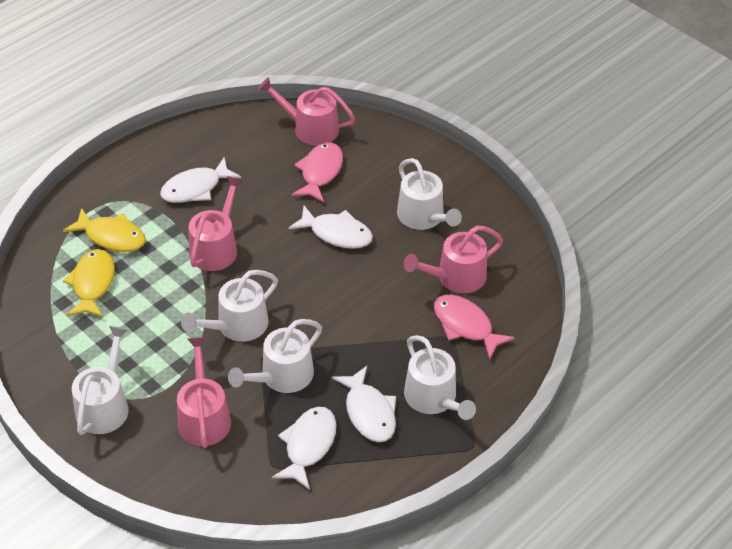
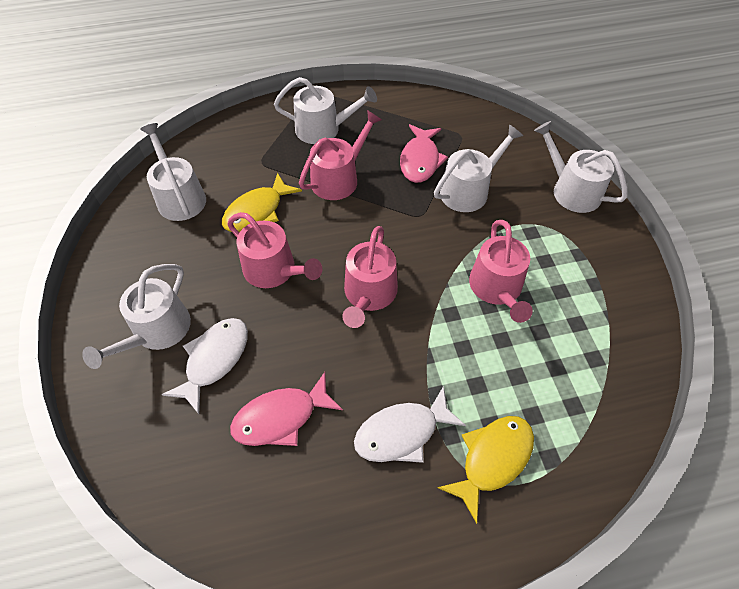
white fish: [160,157,241,203] [272,407,337,490] [289,206,373,249] [332,366,396,442] = 4 -> [162,318,248,414] [354,386,466,463] = 2

